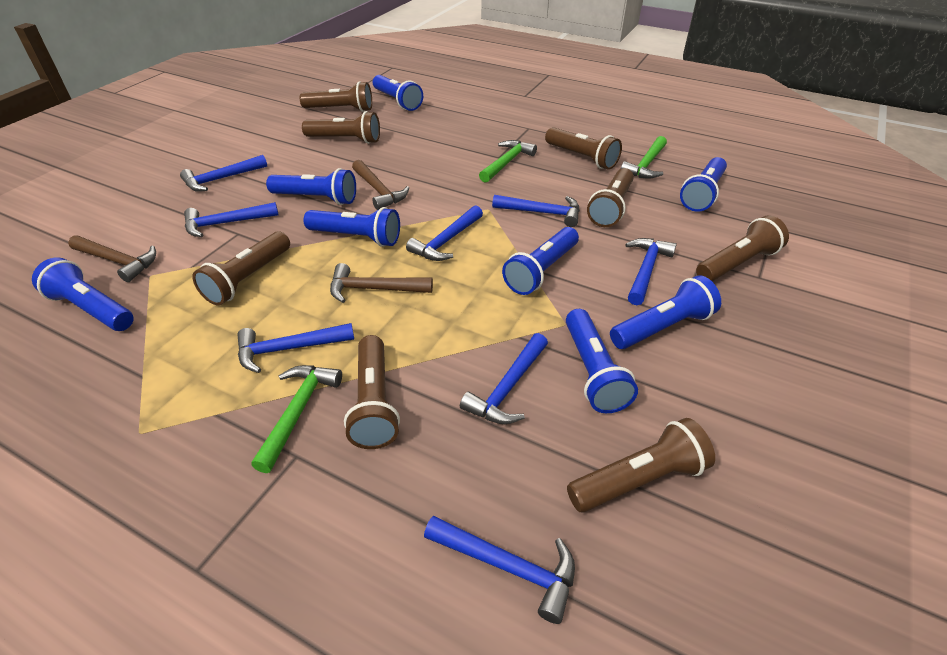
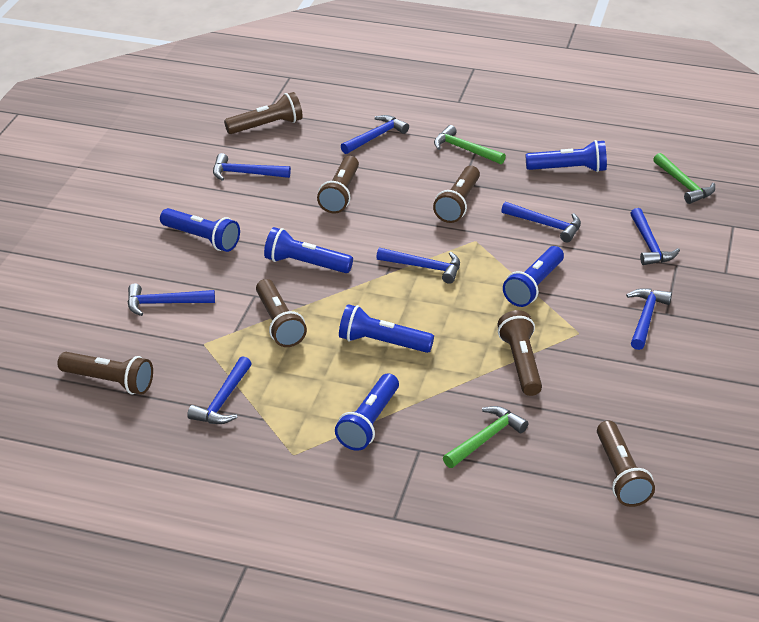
blue flashlight: [32,257,134,331] [266,168,356,205] [303,207,400,247] [373,75,423,111] [502,227,579,295] [566,309,638,413] [610,275,721,349] [680,157,727,212] = 8 -> [160,208,240,252] [264,227,353,273] [335,373,399,451] [339,304,434,353] [503,246,564,307] [526,140,607,172] = 6
brown flashlight: [192,232,290,305] [300,81,372,112] [302,111,380,144] [344,335,400,449] [545,127,622,170] [567,418,715,513] [587,168,634,227] [696,215,789,282] = 8 -> [57,352,153,395] [224,92,303,134] [256,279,307,347] [317,156,359,213] [433,166,480,223] [498,310,542,396] [597,420,655,507] = 7
brown hammer: [68,235,156,282] [330,263,433,303] [352,160,409,210] = 3 -> none = 0

